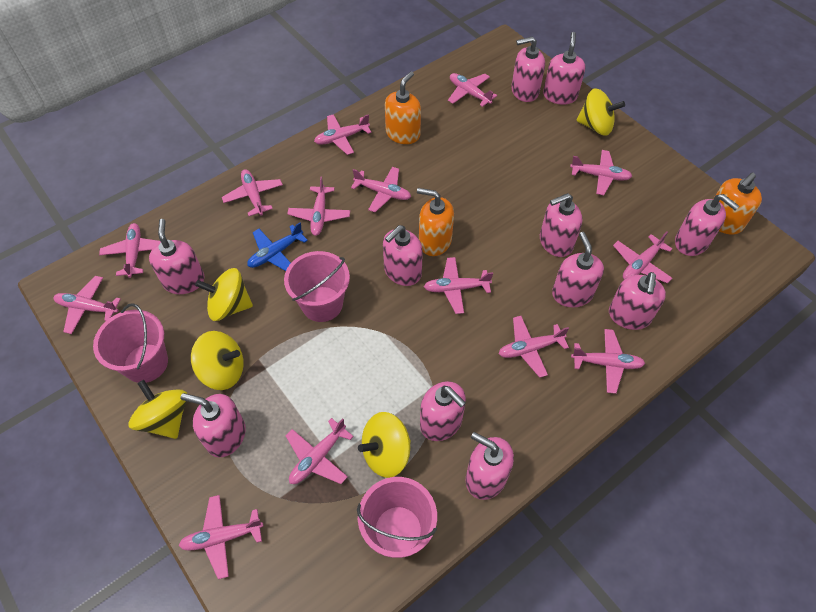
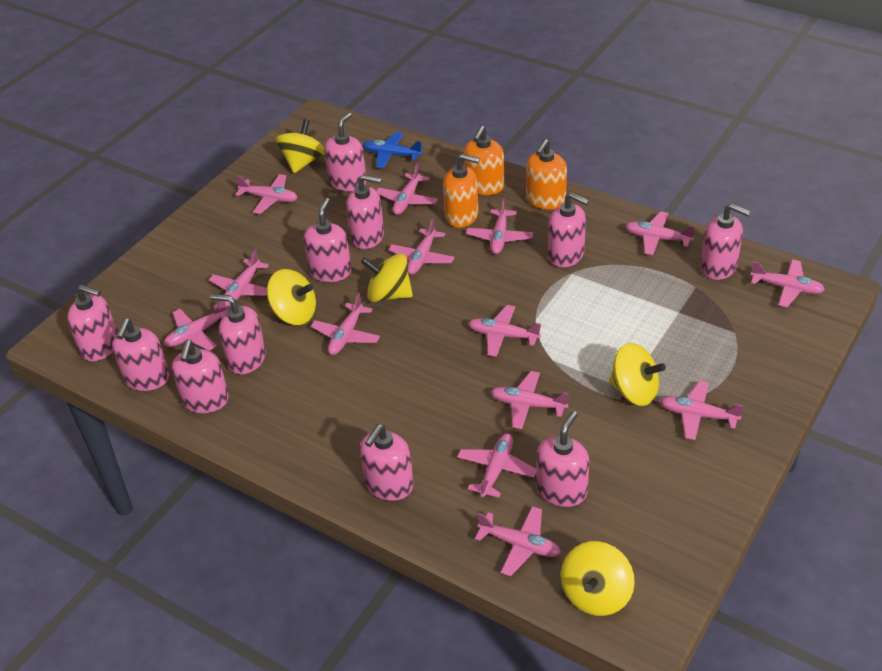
pink bucket: [93,303,168,383] [284,251,350,322] [357,477,437,558] = 3 -> none = 0

